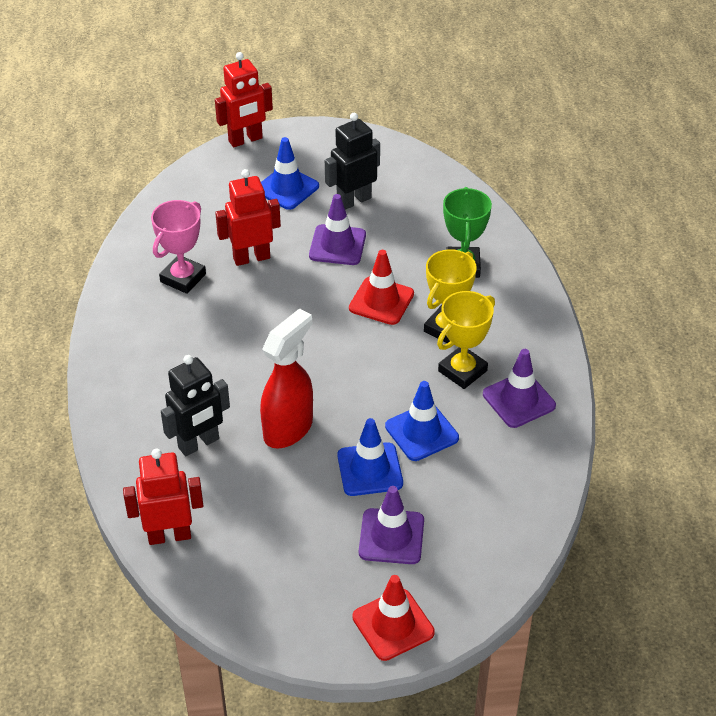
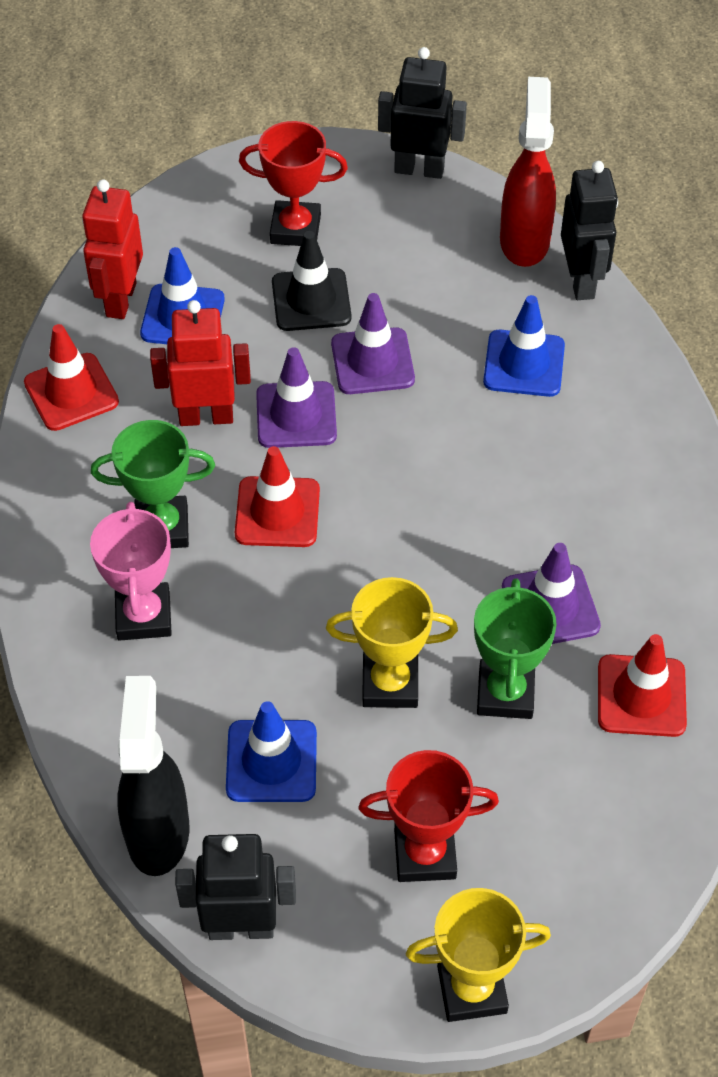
black robot: [161,355,230,456] [325,113,380,210] = 2 -> [175,834,296,940] [378,47,467,179] [561,161,618,300] = 3
black spray bottle: none = 0 -> [117,676,190,876] = 1
black traffic cone: none = 0 -> [272,231,351,331] = 1
green trophy: [443,187,492,278] = 1 -> [91,420,215,548] [474,578,557,719] = 2
red robot: [123,449,203,545] [215,52,273,147] [215,169,281,266] = 3 -> [82,179,143,319] [150,300,251,426] = 2
red traffic cone: [349,250,414,325] [352,575,435,661] = 2 -> [24,324,119,431] [235,446,320,547] [598,634,687,737] = 3
red trophy: none = 0 -> [239,121,348,246] [358,750,499,882] = 2

